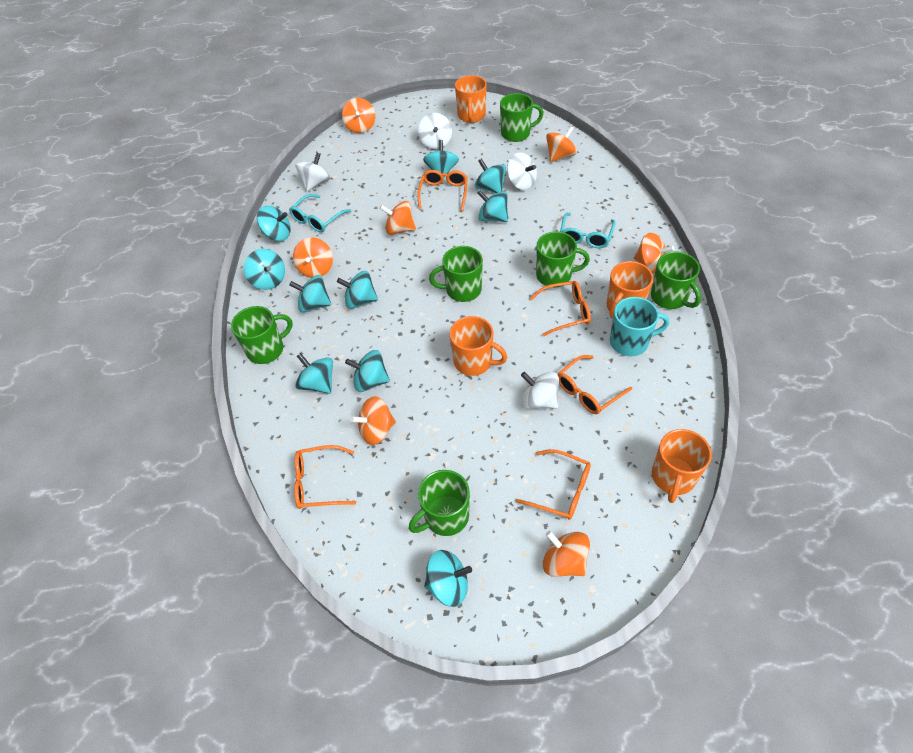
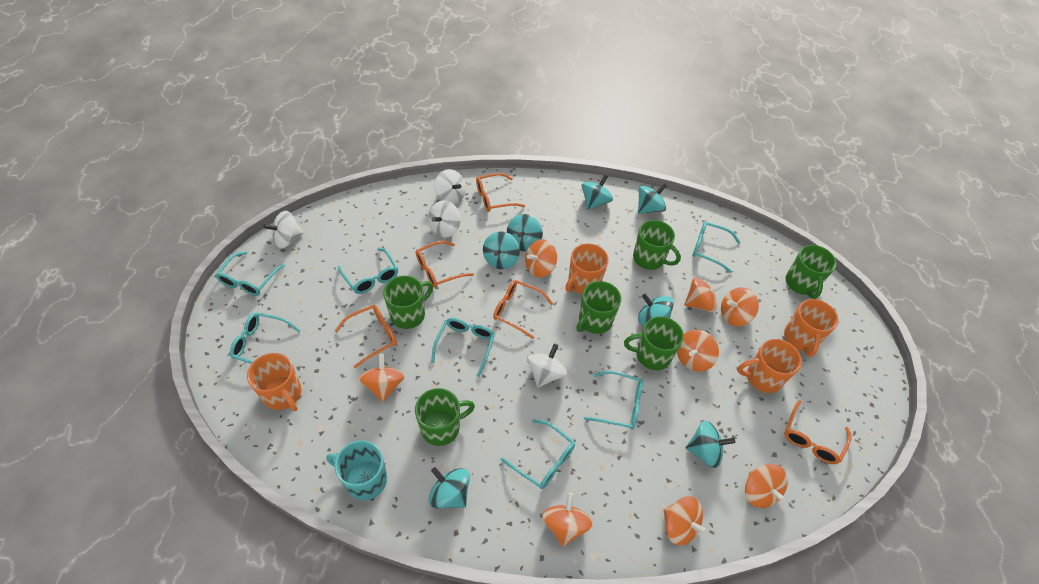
orange spinning top: [293,237,333,278] [342,98,375,133] [351,396,396,445] [380,201,416,235] [543,531,590,577] [546,126,577,162] [634,233,675,273] = 7 -> [359,354,405,402] [525,239,557,278] [542,493,592,547] [663,496,708,545] [677,330,719,372] [684,277,724,312] [721,287,759,326] [745,464,788,508] = 8
turquoise glasses: [289,194,351,233] [560,213,616,248] = 2 -> [216,251,285,296] [230,313,301,364] [338,248,398,294] [431,318,495,377] [501,420,575,489] [584,371,643,430] [692,222,740,273] = 7
turquoise spinning top: [244,249,285,290] [257,206,291,241] [289,275,332,313] [295,353,333,394] [337,271,378,309] [345,350,390,392] [423,140,459,177] [424,550,472,607] [475,158,506,193] [477,190,508,222] = 10 -> [429,467,470,508] [483,231,520,269] [507,214,543,251] [582,174,613,210] [638,183,667,214] [638,294,674,325] [686,421,735,468] = 7

